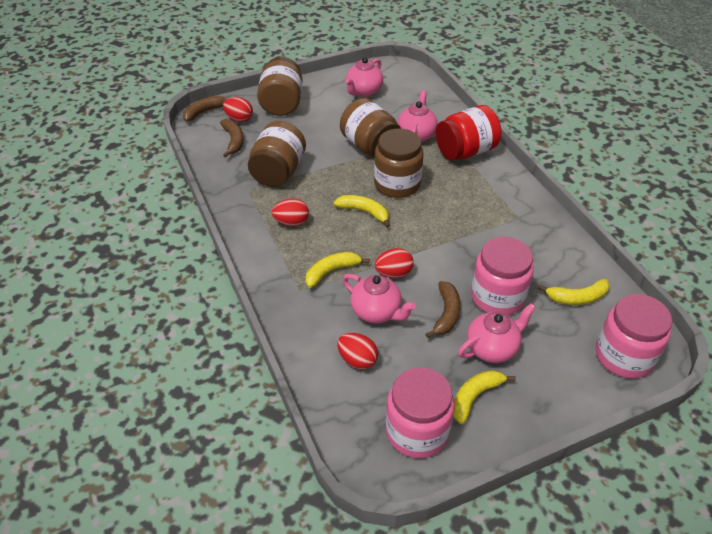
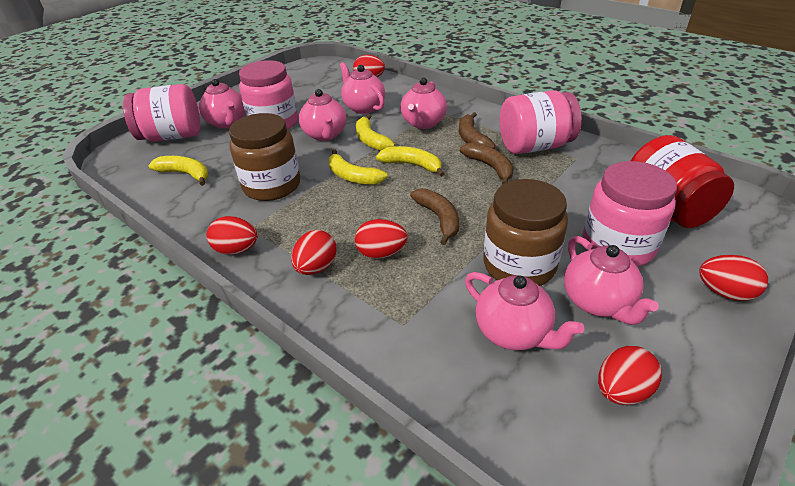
brown jar: [248,121,306,187] [257,57,303,116] [340,98,401,158] [374,128,423,198] = 4 -> [229,113,300,201] [483,179,568,286] = 2
pink jar: [386,367,455,458] [471,237,534,316] [596,294,672,379] = 3 -> [123,84,200,142] [239,60,298,129] [500,90,582,154] [583,161,677,267] = 4
pink teapot: [342,274,416,323] [345,57,383,97] [398,90,438,143] [458,303,536,363] = 4 -> [199,79,245,129] [299,89,346,141] [340,62,385,114] [401,78,447,129] [465,272,584,350] [564,236,659,325] = 6
red egg: [223,97,253,122] [272,199,309,226] [337,333,378,369] [375,248,414,278] = 4 -> [207,216,257,255] [291,230,337,275] [353,55,385,77] [355,219,408,259] [598,346,662,405] [699,255,768,301] = 6

